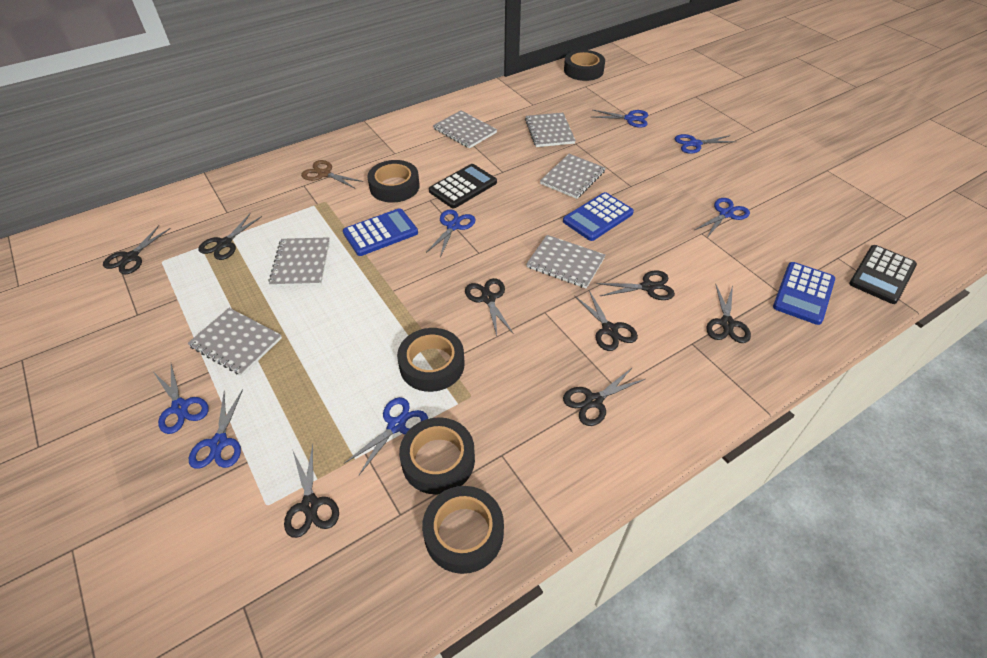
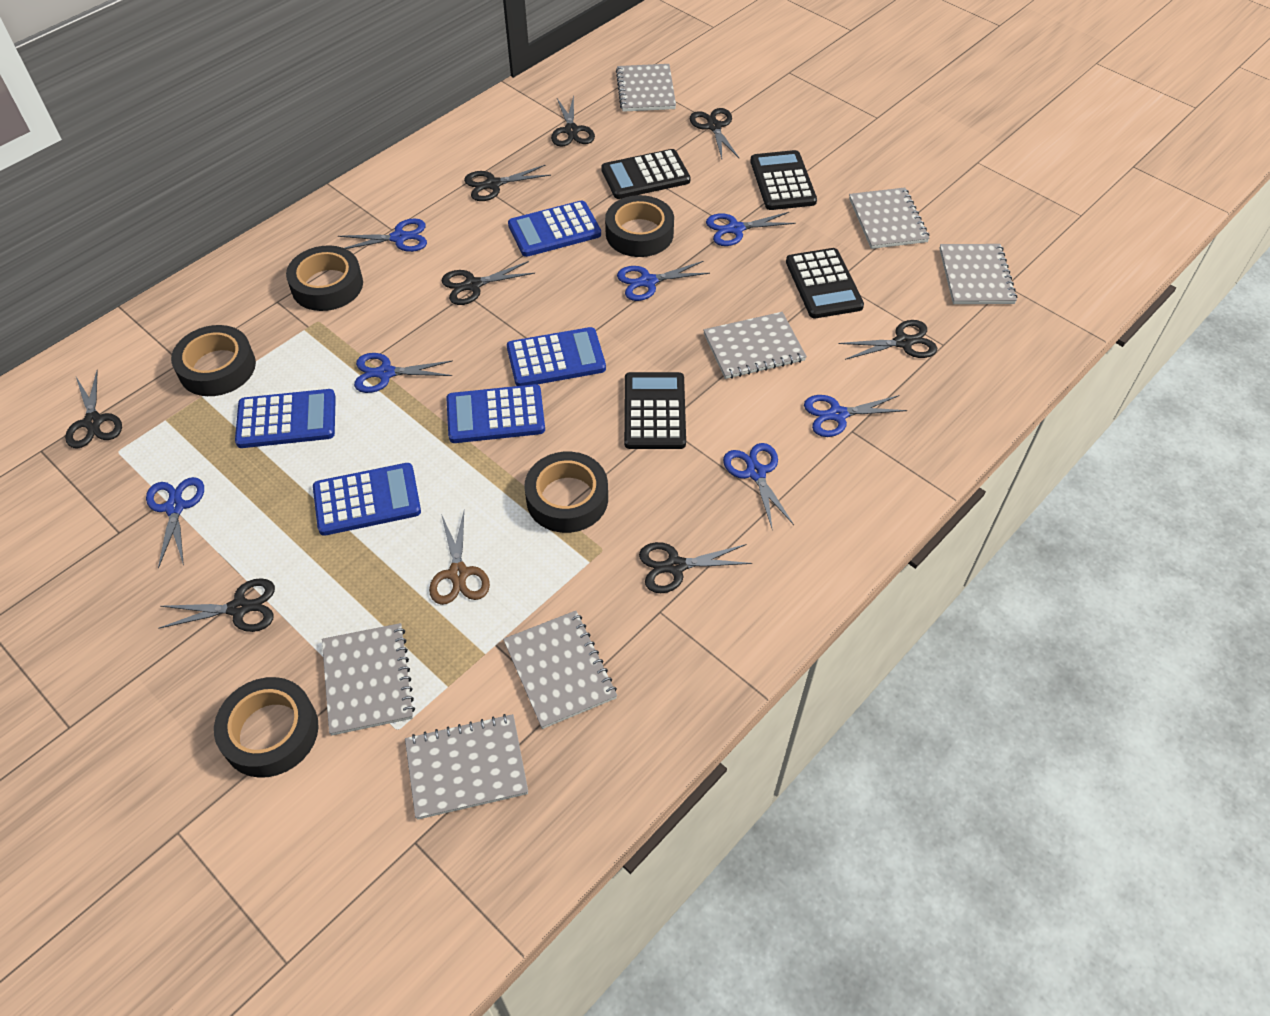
black calculator: [429,164,497,208] [849,245,917,304] = 2 -> [601,149,691,199] [624,372,686,449] [750,150,817,210] [786,248,864,318] = 4
blue calculator: [343,208,418,256] [563,192,634,241] [773,262,835,325] = 3 -> [235,389,336,448] [313,463,421,536] [446,384,545,443] [507,327,606,386] [508,200,601,257] = 5
grey notebook: [187,308,282,376] [268,237,330,287] [433,110,497,149] [525,113,576,147] [526,235,605,288] [540,154,605,199] = 6 -> [322,623,415,735] [405,714,528,820] [503,611,617,729] [616,64,676,112] [703,312,807,379] [849,188,930,249] [939,244,1017,304] = 7

